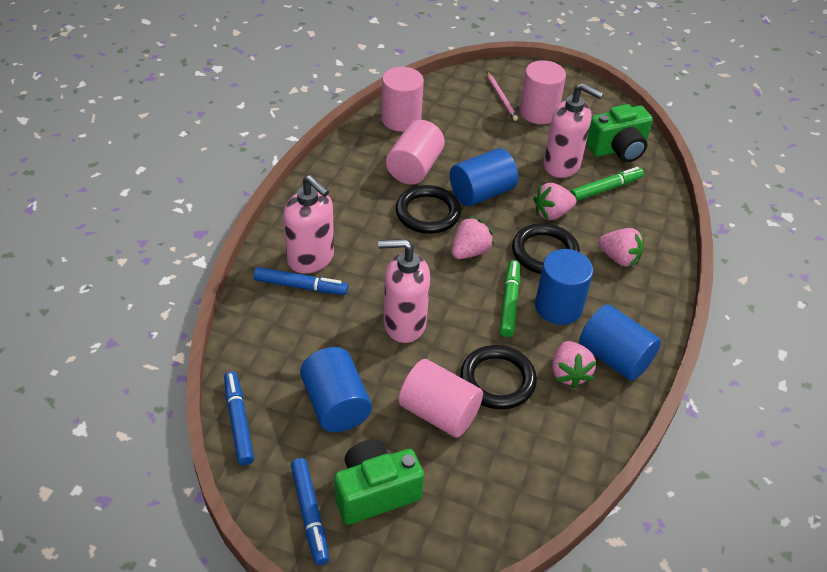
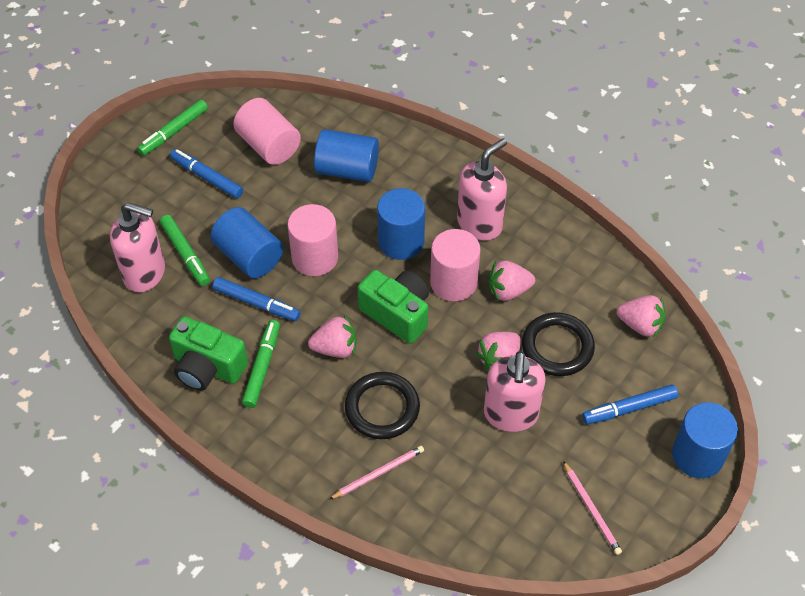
black ring: [396,185,461,234] [460,345,537,409] [512,223,580,274] = 3 -> [345,372,420,439] [522,312,595,376] = 2
green marker: [500,260,520,337] [570,167,644,201] = 2 -> [137,99,208,156] [160,215,210,286] [242,320,280,408] = 3
pink cylinder: [381,67,424,132] [386,120,445,185] [398,359,483,437] [519,60,566,124] = 4 -> [233,98,301,165] [287,204,338,276] [430,229,481,301] = 3
pink pencil: [487,72,518,121] = 1 -> [330,446,424,499] [563,461,622,555] = 2

